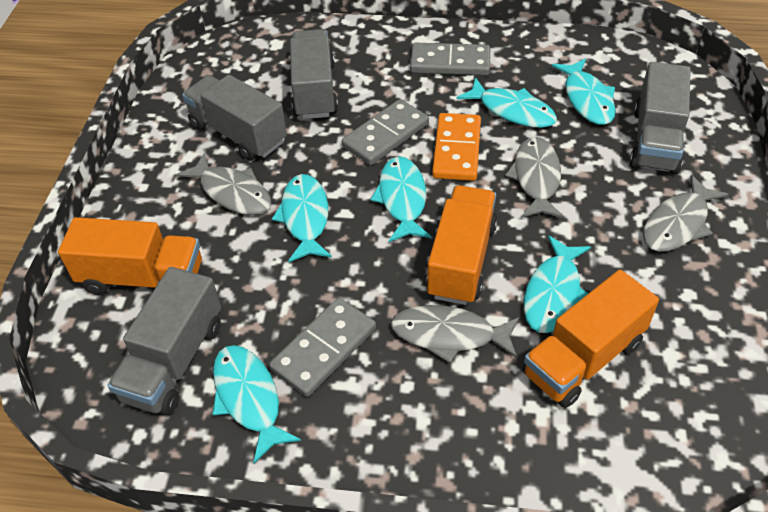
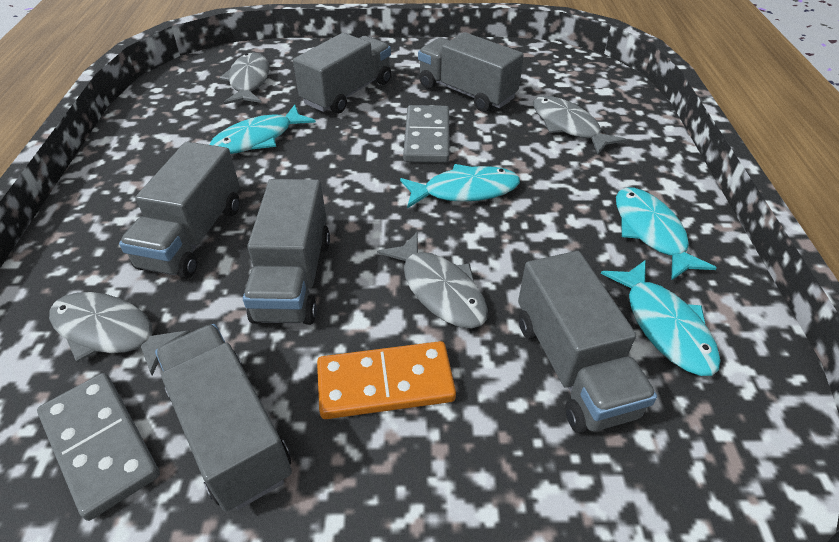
grey domino: [269,298,376,397] [342,99,429,165] [410,43,490,75] = 3 -> [37,373,160,521] [403,105,449,163] = 2
grey truck: [107,267,221,415] [182,75,287,161] [290,29,338,119] [630,62,691,174] = 4 -> [119,142,240,279] [155,324,292,512] [243,179,330,325] [293,33,391,114] [418,32,524,112] [518,251,657,434] = 6
orange truck: [58,217,202,295] [426,185,498,305] [522,270,659,408] = 3 -> none = 0
turquoise fish: [212,345,301,463] [272,174,332,263] [370,157,432,242] [457,77,557,128] [524,235,591,333] [552,58,616,125] = 6 -> [209,105,316,154] [400,164,520,208] [601,260,721,376] [616,187,717,280] = 4

